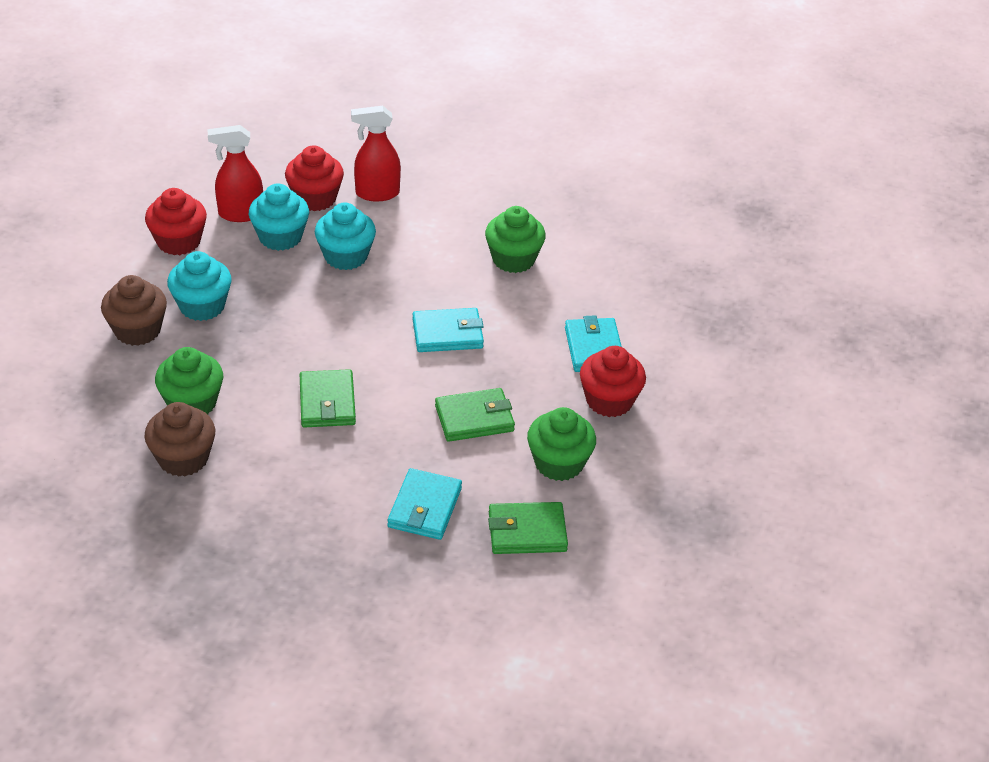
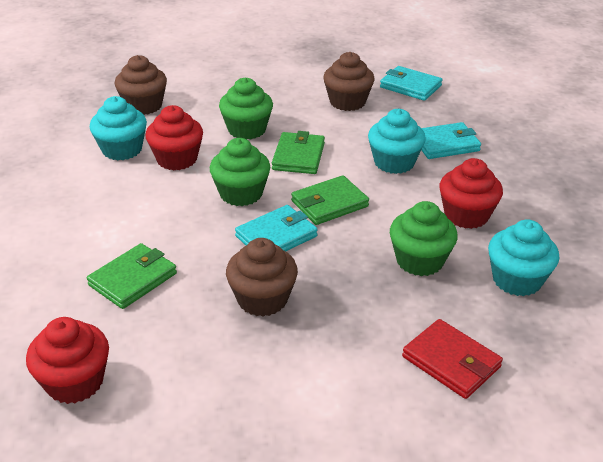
brown cupcake: [101,275,167,346] [144,402,215,476] = 2 -> [114,55,167,115] [226,238,298,317] [323,52,374,111] = 3
red spray bottle: [208,125,263,222] [351,106,401,201] = 2 -> none = 0
red wallet: none = 0 -> [402,319,503,399] = 1

